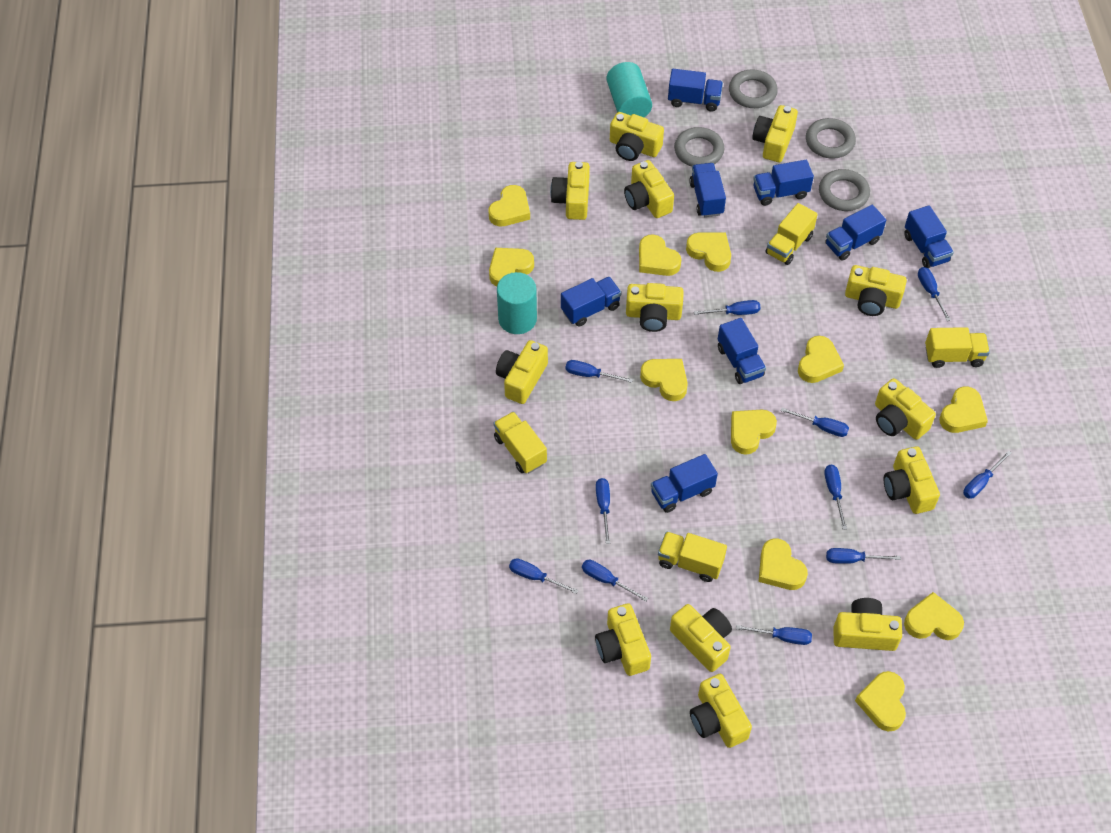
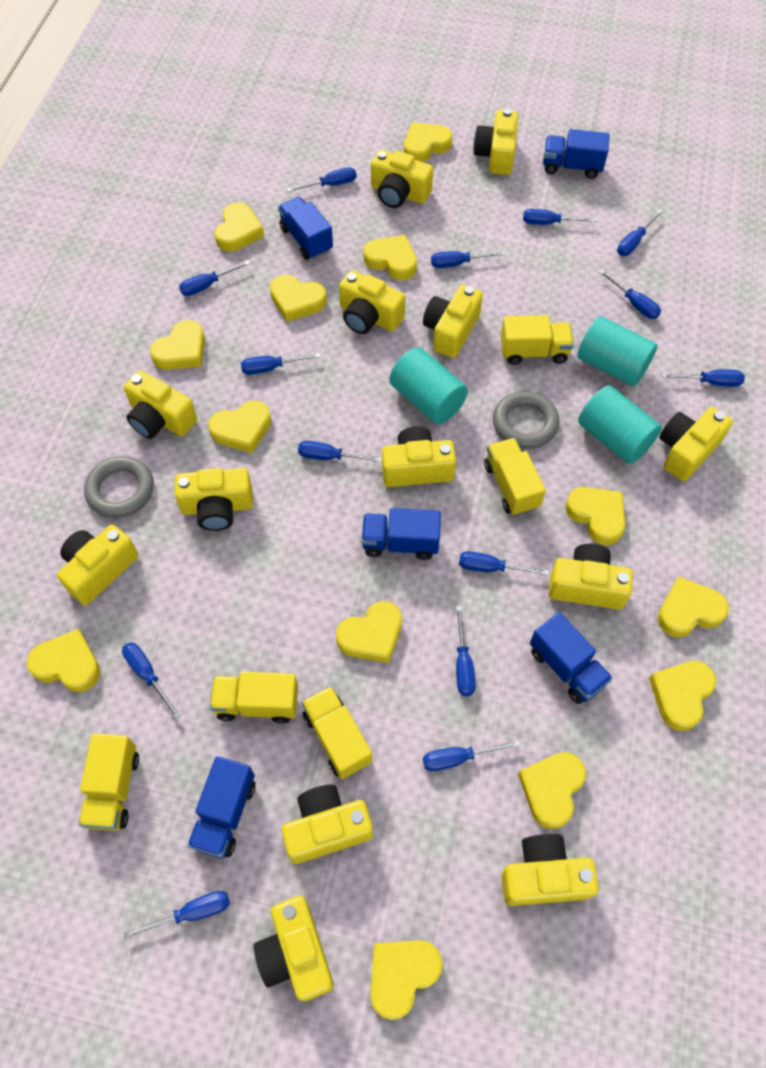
blue screwdriver: [509,558,579,594] [565,360,633,383] [582,560,648,602] [596,478,610,544] [694,300,760,315] [736,625,812,645] [781,408,849,437] [824,465,847,530] [826,548,901,564] [918,267,951,321] [963,450,1012,499] = 11 -> [122,642,181,719] [123,891,230,939] [179,260,250,296] [241,353,321,375] [287,167,357,192] [298,441,382,462] [423,740,520,771] [431,251,506,268] [456,606,476,696] [459,551,549,575] [523,209,597,225] [599,270,661,319] [617,209,663,256] [662,370,745,387] = 14
blue truck: [561,276,621,327] [651,454,718,513] [668,69,723,112] [689,163,726,217] [718,318,766,384] [753,160,814,206] [825,205,886,261] [904,205,954,268] = 8 -> [187,756,256,858] [278,197,333,260] [361,508,441,560] [530,612,613,704] [543,129,609,179] = 5
grey ring: [674,127,724,167] [729,69,778,108] [806,118,856,159] [819,169,870,211] = 4 -> [84,456,154,518] [493,391,560,449] = 2
turquoise cylinder: [497,272,537,334] [606,62,652,117] = 2 -> [389,347,468,424] [577,316,657,386] [578,385,662,464] = 3
yellow heart: [488,185,530,227] [489,248,534,286] [639,234,681,276] [640,359,688,401] [686,233,731,272] [731,410,777,455] [759,539,808,590] [798,336,844,383] [855,671,906,731] [904,592,964,640] [939,386,988,433] = 11 -> [27,629,100,692] [150,320,205,370] [208,400,271,453] [215,202,264,252] [270,275,327,322] [336,601,402,663] [364,235,417,280] [370,940,443,1020] [404,122,452,162] [518,752,586,829] [565,487,625,545] [649,661,716,731] [657,577,729,637] = 13
yellow truck: [494,411,547,473] [658,532,727,582] [765,203,818,265] [925,327,990,368] = 4 -> [79,733,139,831] [210,671,298,724] [302,686,372,779] [484,438,546,516] [501,315,574,365] = 5

